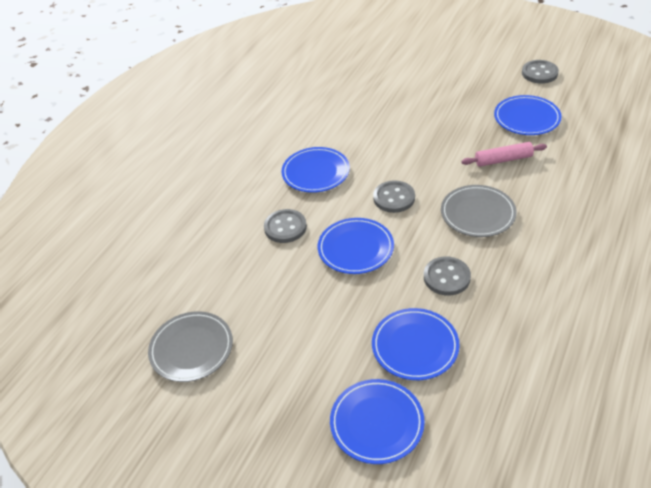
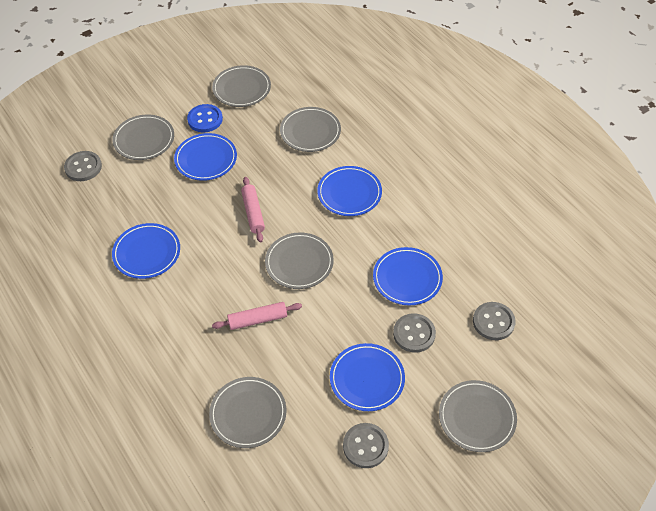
blue button: none = 0 -> [187,104,223,132] = 1
grey plate: [148,311,233,382] [441,185,517,237] = 2 -> [112,114,174,160] [209,377,286,448] [212,65,271,107] [265,232,334,289] [280,107,341,152] [439,380,517,452] = 6
pink rolling pin: [461,142,547,167] = 1 -> [212,302,302,330] [241,177,265,242] = 2

